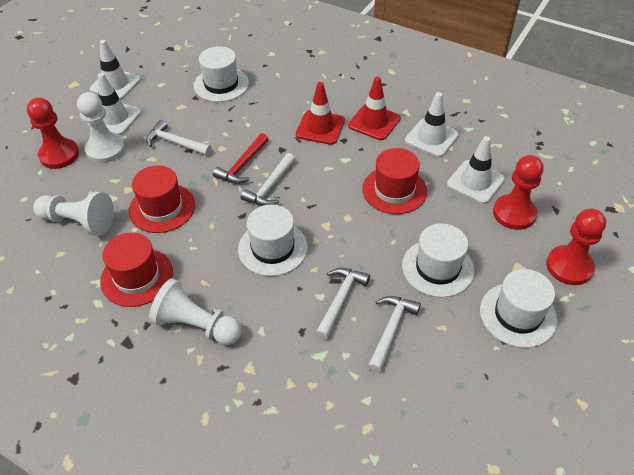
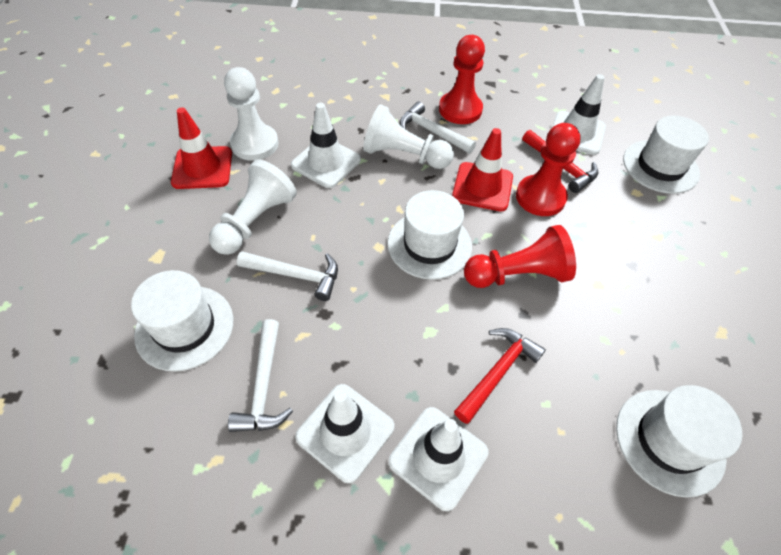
red hammer: [213,133,269,184] = 1 -> [454,328,546,424] [522,130,598,193] = 2
red hat: [100,232,173,307] [129,165,195,233] [362,148,427,214] = 3 -> none = 0
white hammer: [146,120,212,156] [241,153,295,206] [316,268,370,339] [368,296,421,373] = 4 -> [228,319,293,432] [237,251,338,301] [400,102,476,154] = 3

